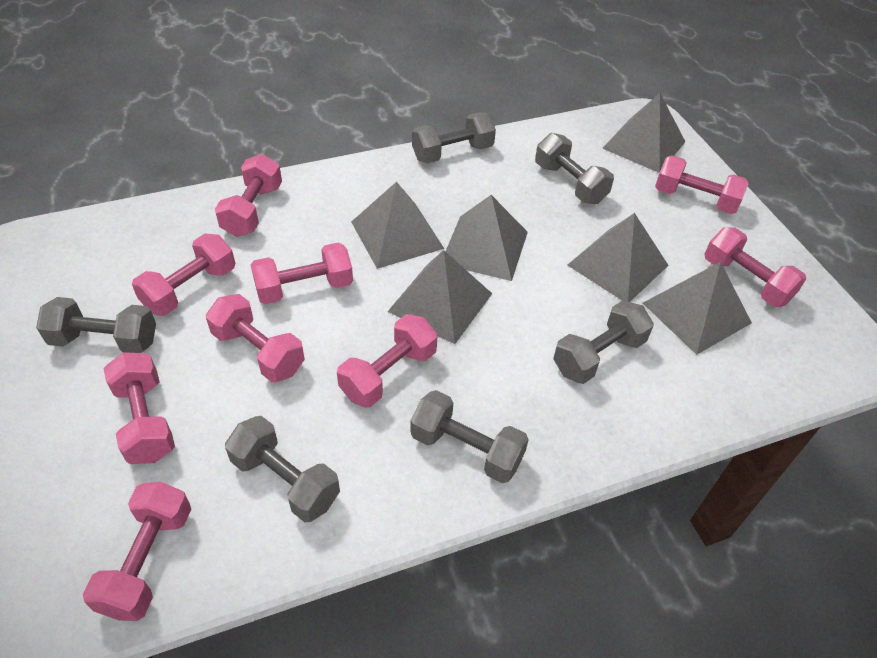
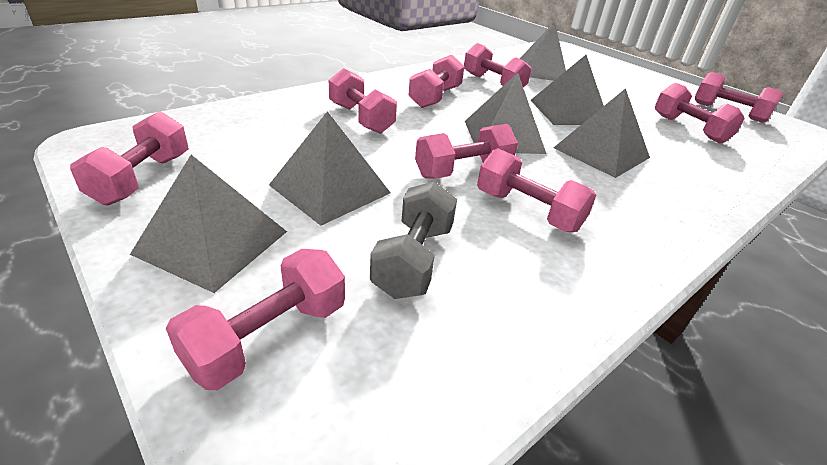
grey dumbbell: [36,297,156,353] [225,416,340,522] [410,390,529,483] [412,112,496,163] [535,133,614,204] [553,301,654,384] = 6 -> [370,181,457,299] = 1

